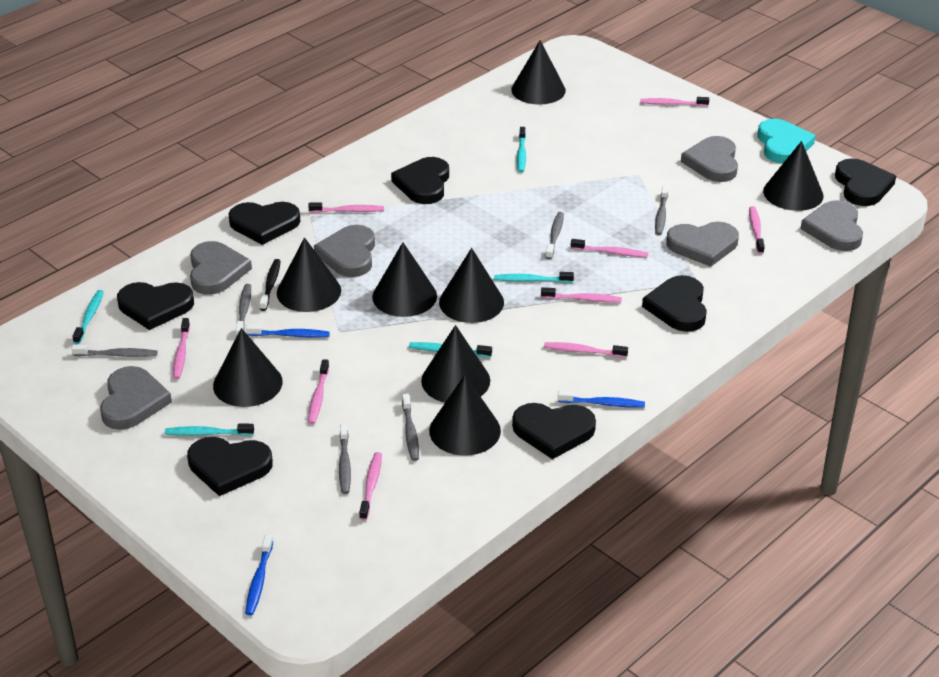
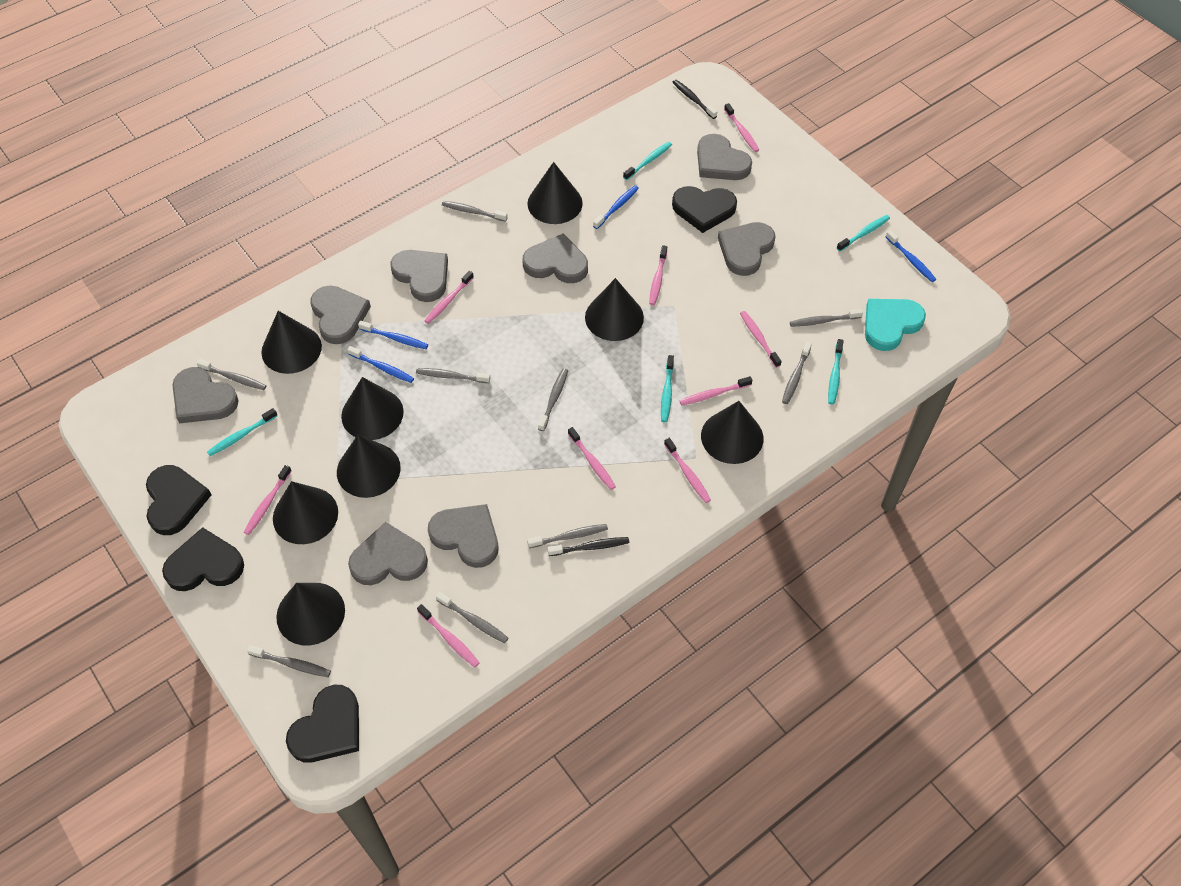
black heart: [117,282,194,330] [187,437,273,496] [228,202,300,245] [391,157,449,204] [512,403,596,459] [642,275,707,332] [835,158,896,206] = 7 -> [146,465,212,535] [162,527,244,591] [286,685,359,763] [672,186,737,233] = 4
black toothbrush: [260,259,280,311] = 1 -> [547,537,629,556] [672,80,717,119] = 2
blue toothbrush: [245,534,273,615] [246,325,330,338] [558,391,645,408] = 3 -> [347,346,414,383] [358,321,428,349] [593,185,639,229] [886,230,936,282] = 4
grey heart: [100,366,172,430] [190,241,252,295] [314,225,375,277] [666,222,739,267] [681,136,738,182] [800,200,863,251] = 6 -> [172,367,239,423] [310,285,371,344] [348,522,428,585] [391,250,448,302] [428,504,498,568] [522,233,588,283] [697,134,752,180] [718,222,776,276] = 8
grey toothbrush: [71,345,157,357] [236,284,251,337] [339,423,351,494] [402,393,419,461] [546,212,564,259] [655,185,668,235] = 6 -> [196,359,267,390] [247,645,331,677] [416,368,490,383] [436,592,508,643] [442,201,508,222] [527,524,608,548] [538,368,568,431] [782,342,812,404] [790,309,863,327] = 9

